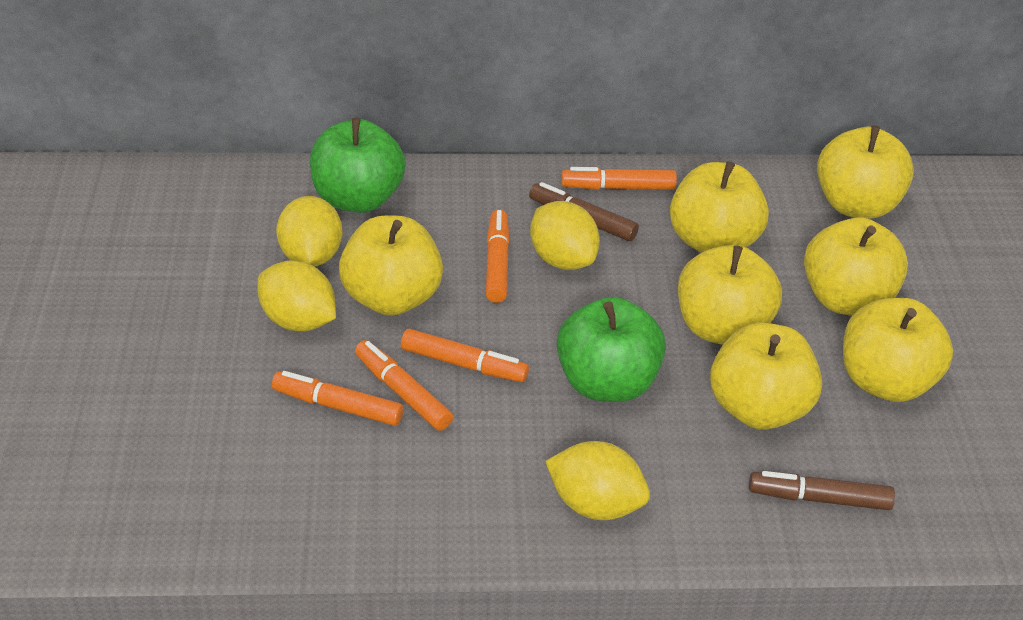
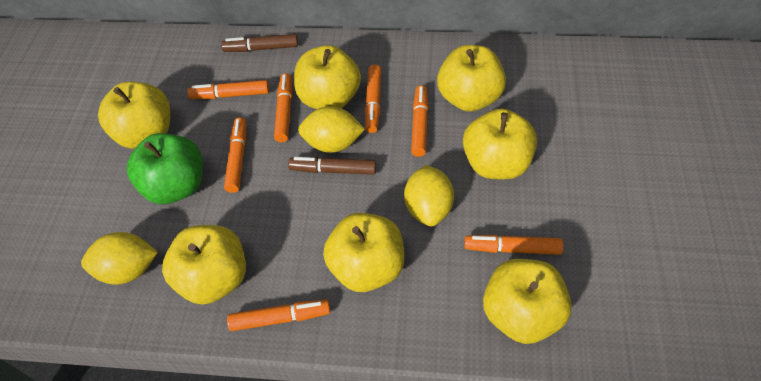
green apple: [310,118,406,213] [557,297,666,402] = 2 -> [127,133,203,204] = 1
orange marker: [272,371,404,426] [355,340,453,431] [401,329,529,382] [486,209,510,303] [561,167,677,190] = 5 -> [187,80,269,99] [224,117,246,193] [227,300,330,331] [274,73,292,142] [365,64,381,133] [411,85,429,157] [464,235,563,255] = 7
yellow lemon: [257,260,336,331] [276,196,343,267] [530,201,600,270] [545,441,650,520] = 4 -> [81,232,158,285] [298,106,365,153] [404,165,454,226] = 3

